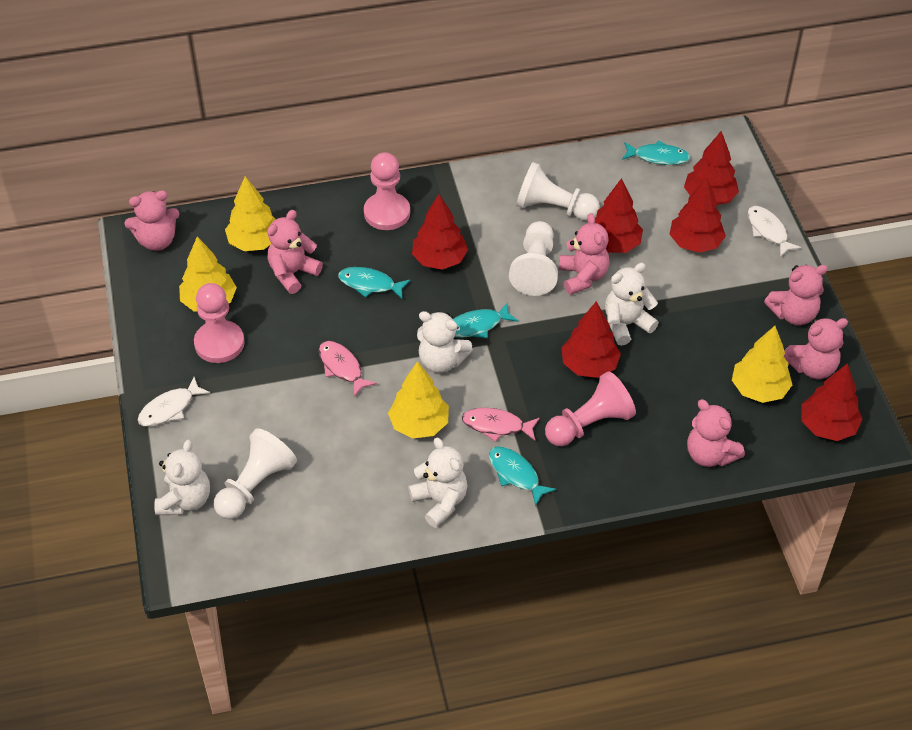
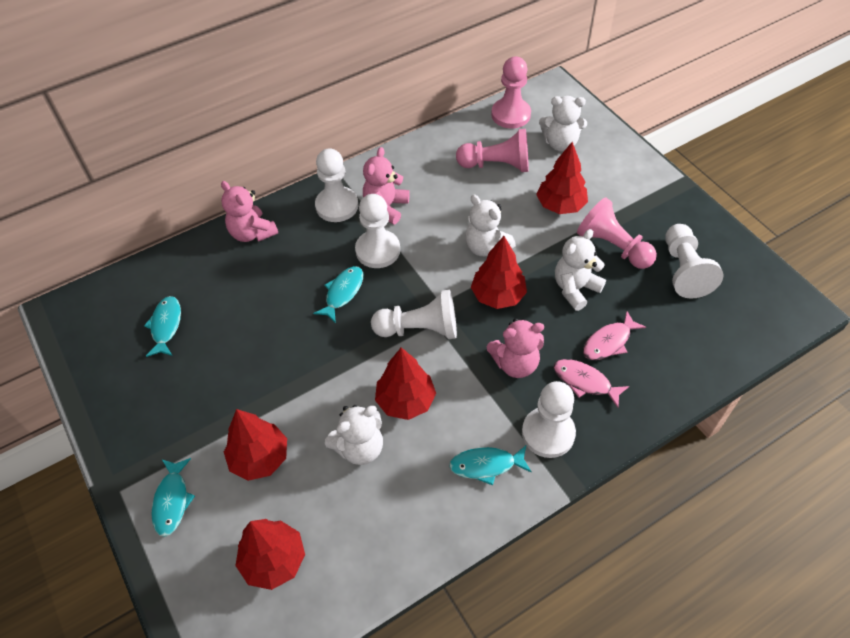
pink teddy bear: [124,190,180,251] [267,210,323,294] [559,213,609,295] [687,399,745,467] [764,265,828,325] [784,318,848,379] = 6 -> [221,181,278,242] [363,147,410,224] [487,318,544,378] = 3
red tree: [412,194,468,270] [562,301,621,378] [595,178,643,253] [669,177,726,253] [684,131,739,205] [801,363,863,441] = 6 -> [224,409,287,481] [235,519,305,590] [375,347,436,420] [471,236,527,309] [536,142,588,214] = 5
white fish: [138,377,210,427] [747,206,802,257] = 2 -> none = 0
white pawn: [214,428,297,519] [509,221,558,296] [516,162,600,221] = 3 -> [315,148,358,222] [355,194,400,268] [371,290,457,339] [522,381,576,458] [665,224,723,298] = 5
yellow tree: [179,237,237,311] [225,176,276,251] [388,361,449,439] [732,326,792,403] = 4 -> none = 0

